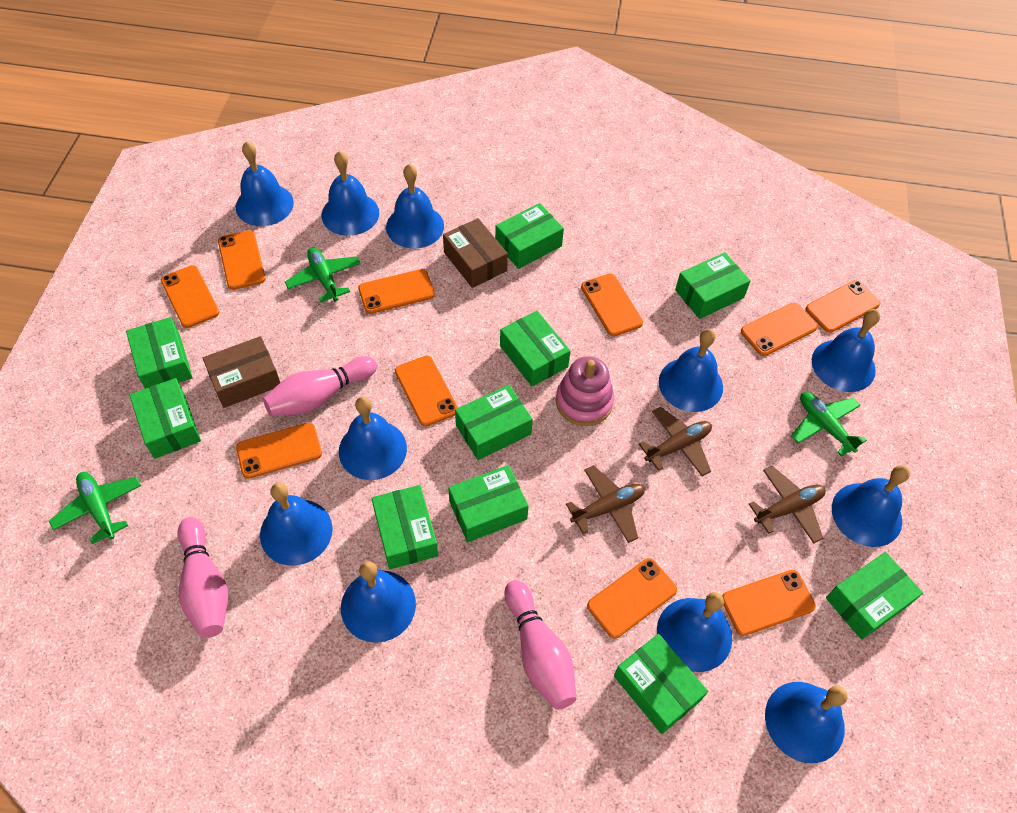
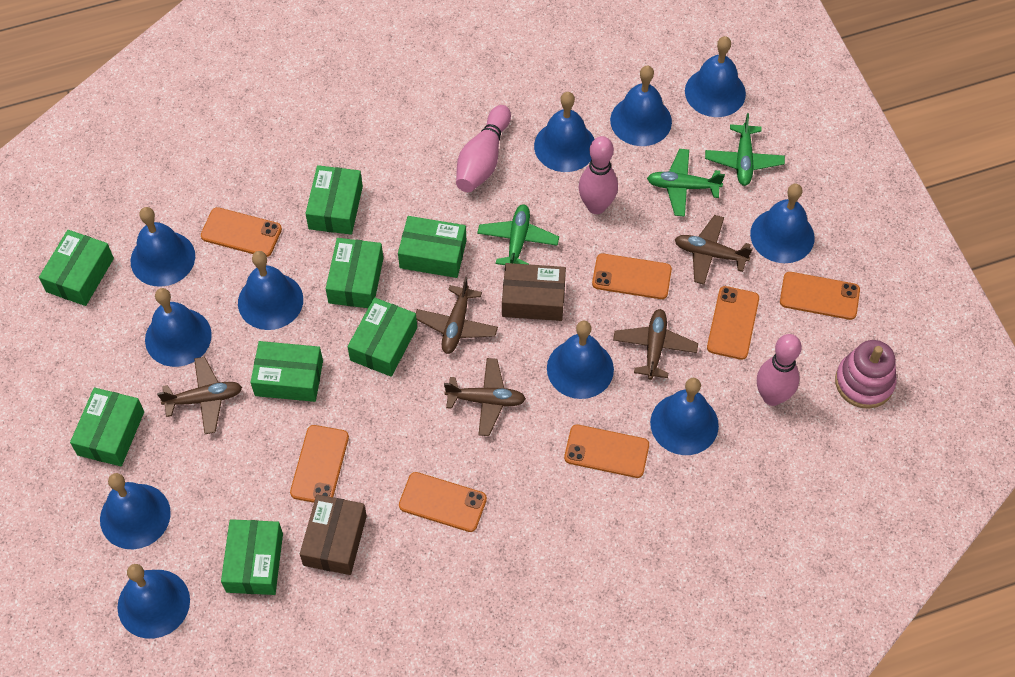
brown plane: [566,465,645,543] [639,407,712,477] [749,466,826,543] = 3 -> [157,357,242,434] [416,277,498,354] [444,358,526,436] [613,309,698,380] [675,215,753,285] = 5
green box: [126,317,193,389] [129,378,201,459] [371,485,438,569] [448,465,529,542] [455,385,533,460] [495,203,564,269] [500,311,570,386] [614,634,708,734] [675,252,751,319] [826,552,923,640] = 10 -> [39,230,114,306] [70,388,144,466] [221,519,283,595] [251,341,323,402] [305,165,363,235] [326,238,383,308] [347,297,417,377] [398,216,467,278] = 8
orange phone: [161,265,220,328] [218,230,266,290] [236,423,322,479] [358,269,435,314] [395,356,458,426] [581,274,643,336] [587,558,677,639] [722,570,816,636] [741,302,818,356] [806,280,880,333] = 10 -> [201,207,282,257] [290,425,349,503] [399,472,487,532] [564,425,649,478] [592,253,672,299] [707,286,759,360] [780,272,860,320] = 7

